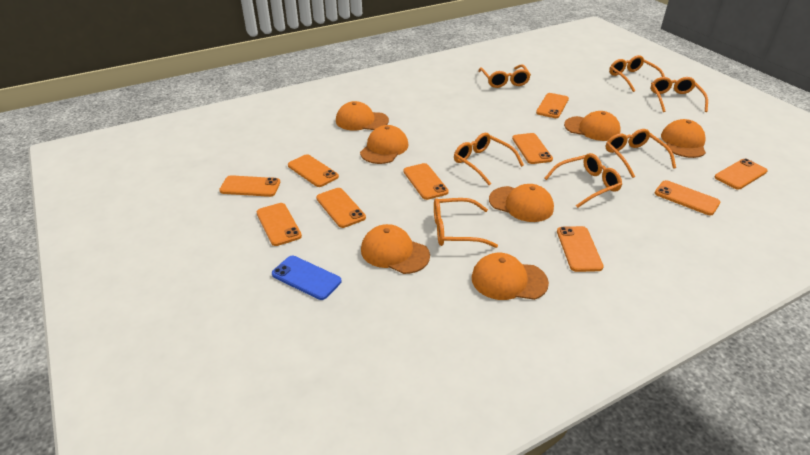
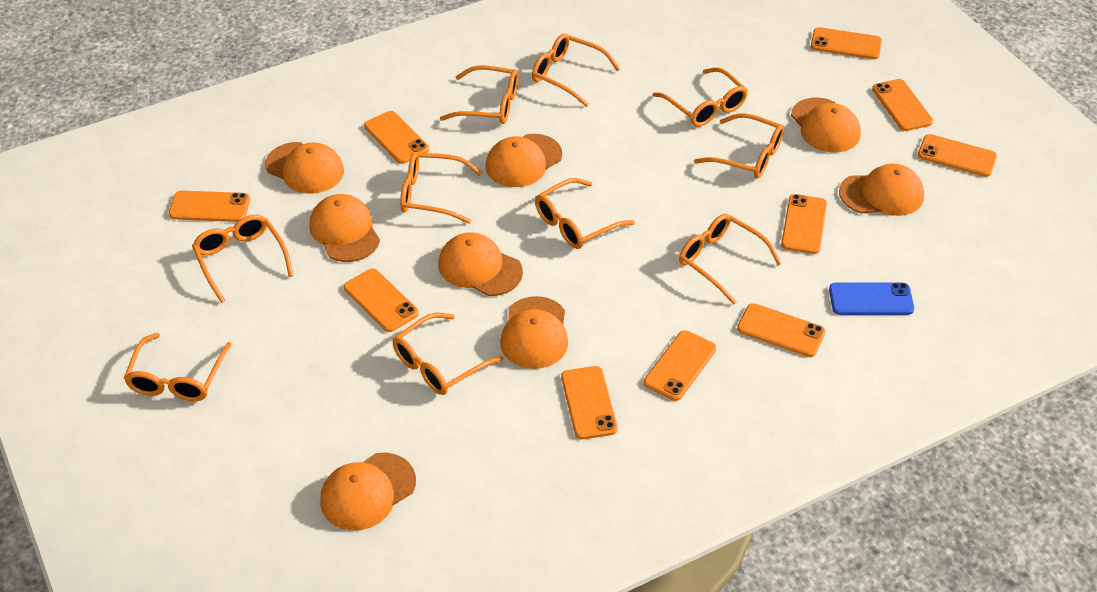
orange cap: [336,101,389,131] [360,125,408,164] [361,224,430,274] [471,253,549,300] [489,184,554,222] [564,111,621,141] [661,119,706,158] = 7 -> [265,142,344,194] [309,194,380,262] [320,452,416,531] [438,232,523,296] [486,134,562,187] [500,296,568,369] [791,98,861,152] [839,164,924,216] = 8
orange glasses: [434,198,498,248] [454,133,524,185] [478,65,531,88] [544,153,622,208] [606,129,676,178] [609,55,665,92] [651,77,708,112] = 7 -> [124,333,232,402] [192,215,294,303] [393,313,503,395] [400,152,482,224] [440,65,519,124] [532,33,620,107] [535,178,635,249] [653,67,748,127] [679,214,782,304] [694,113,784,178] = 10

